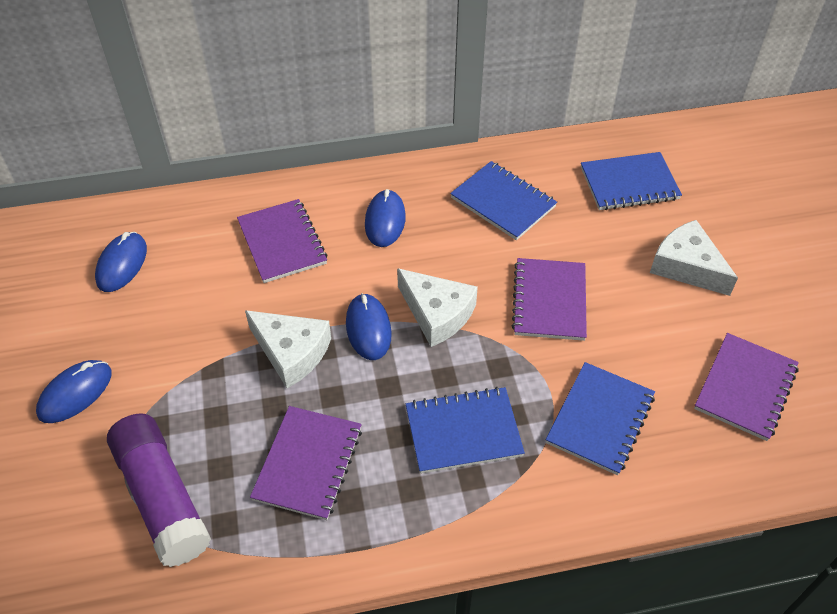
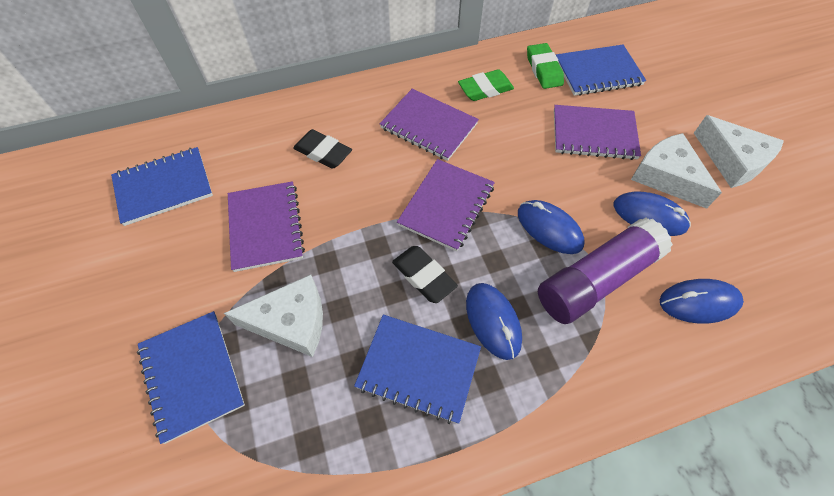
black eraser: none = 0 -> [293,129,352,169] [392,246,458,303] = 2
green eraser: none = 0 -> [458,69,514,101] [527,43,564,89] = 2

